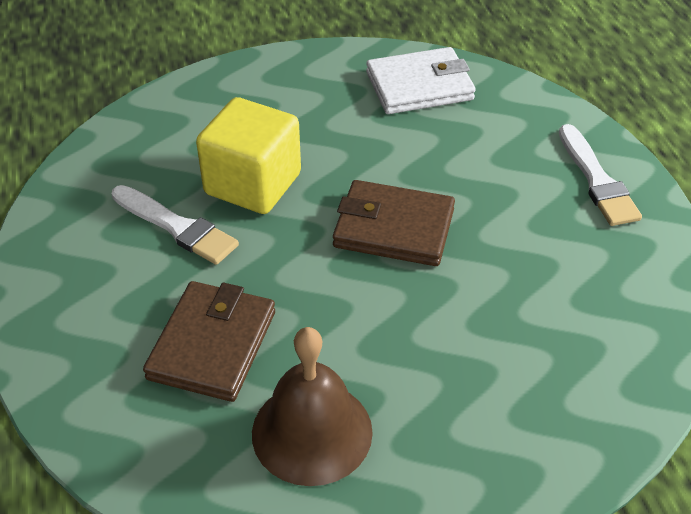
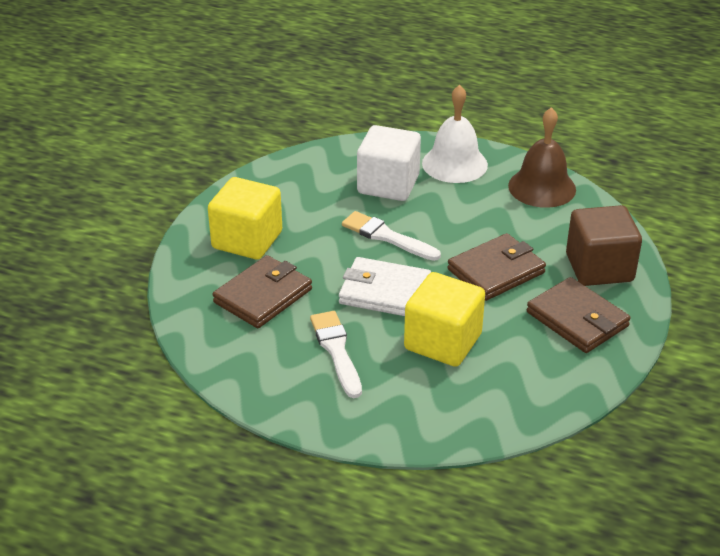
brown cube: none = 0 -> [566,205,642,286] = 1
brown wallet: [143,281,275,402] [333,180,455,266] = 2 -> [213,255,312,328] [447,233,546,301] [527,277,631,353] = 3
white bell: none = 0 -> [422,85,488,183] = 1
white cube: none = 0 -> [357,125,421,201] = 1
yellow cube: [196,97,301,214] = 1 -> [208,177,282,259] [404,272,485,367] = 2

